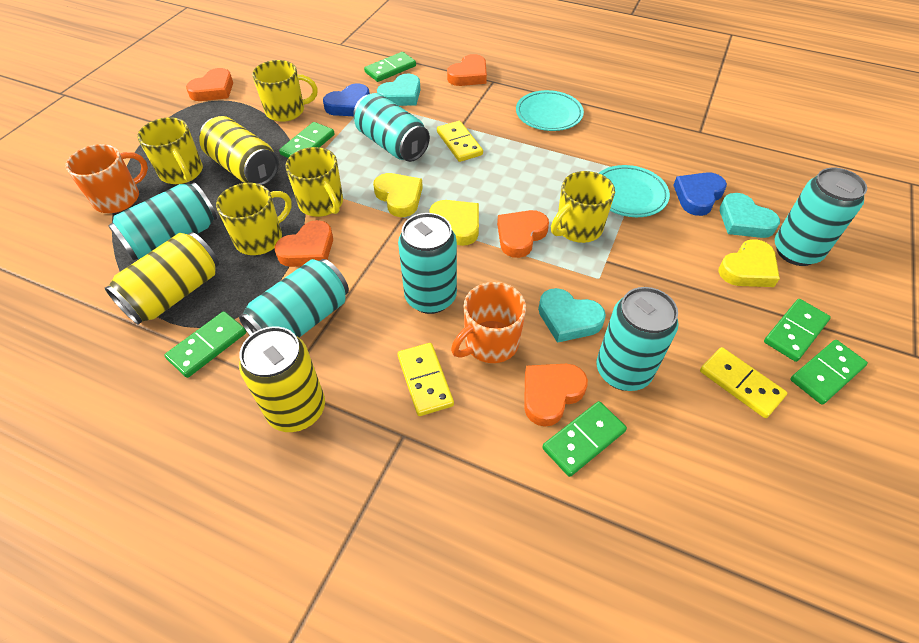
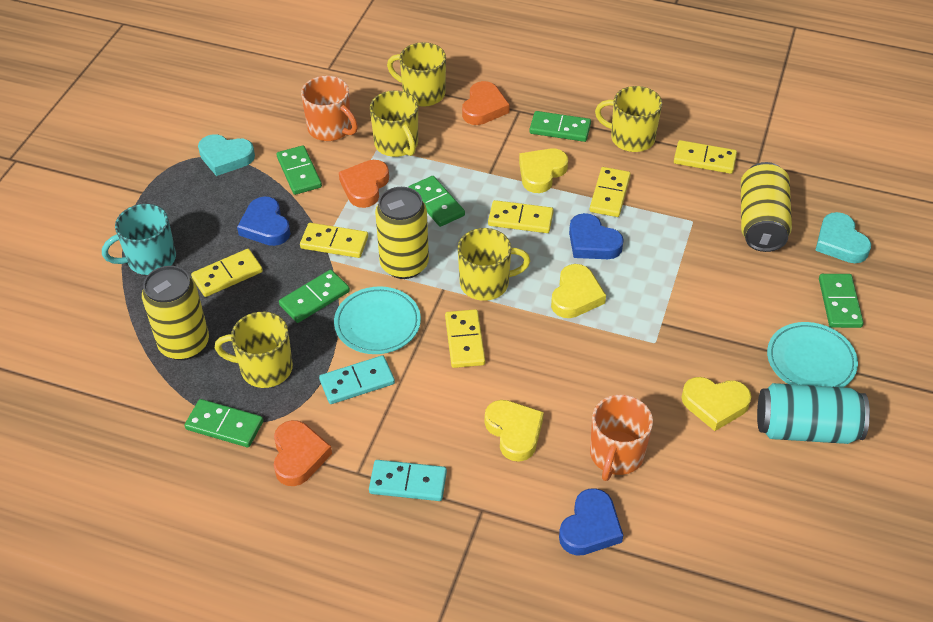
blue heart: [323,83,370,116] [673,172,727,216] = 2 -> [237,196,291,246] [559,488,623,556] [569,213,624,259] = 3
orange heart: [186,68,233,101] [275,220,333,267] [447,54,487,86] [497,210,549,258] [524,364,588,427] = 5 -> [274,420,332,486] [339,160,389,208] [462,81,510,125] = 3
turquoise can: [108,182,217,260] [239,259,349,338] [353,93,430,162] [398,213,457,314] [597,287,679,391] [775,168,867,266] = 6 -> [757,383,870,444] = 1
turquoise domino: none = 0 -> [319,355,395,404] [369,460,447,501] = 2
turquoise heart: [377,73,420,106] [538,288,606,343] [720,193,780,238] = 3 -> [198,134,255,176] [815,212,871,263] = 2
turquoise mug: none = 0 -> [102,204,176,275] = 1
yellow domino: [398,343,454,416] [437,121,483,162] [700,347,787,418] = 3 -> [191,249,263,297] [300,223,368,258] [445,309,485,368] [488,200,554,233] [589,167,631,217] [674,140,737,174] = 6
yellow heart: [373,173,423,217] [429,200,479,246] [718,239,780,287] = 3 -> [485,400,544,462] [519,149,568,193] [551,264,606,318] [681,377,752,431] = 4

